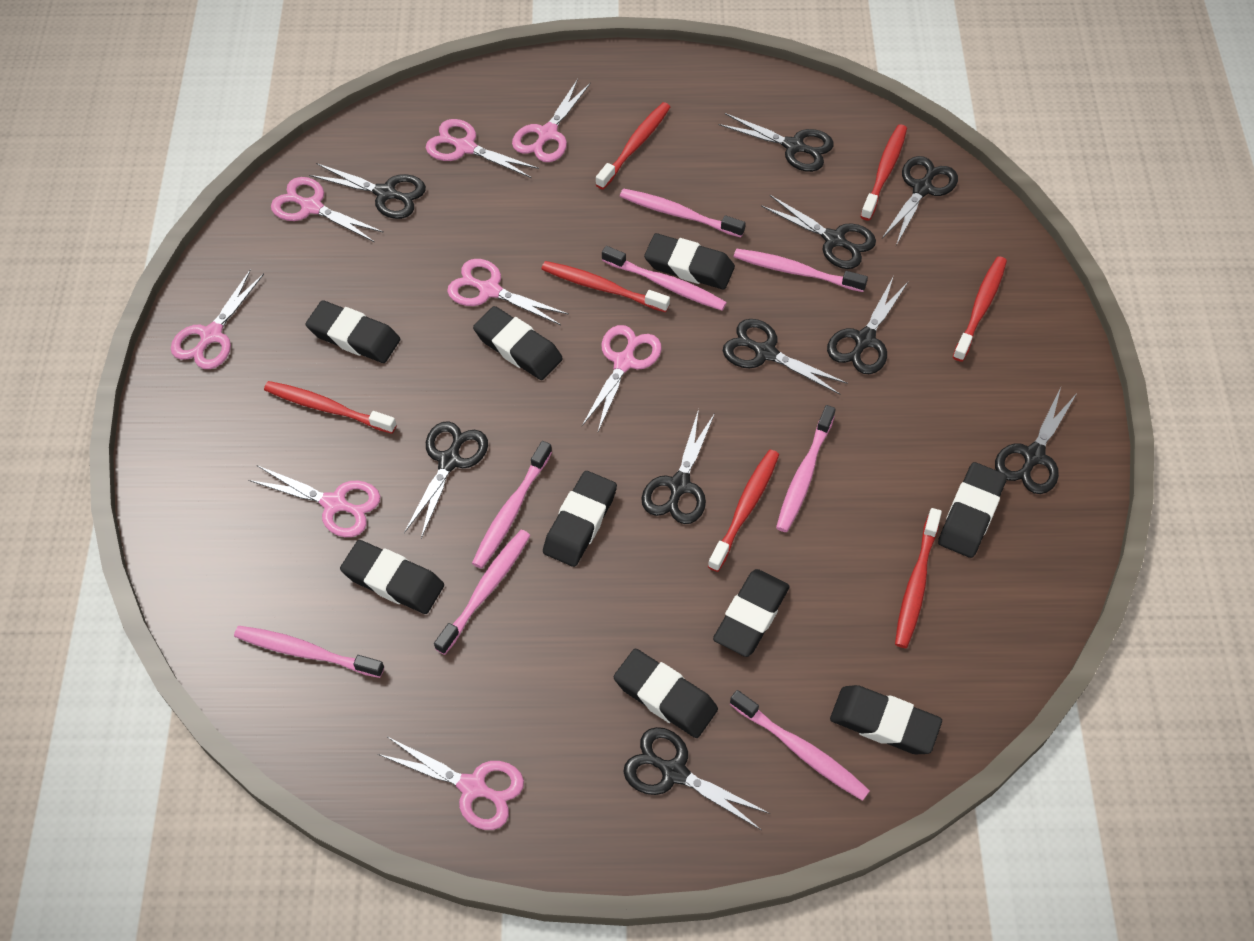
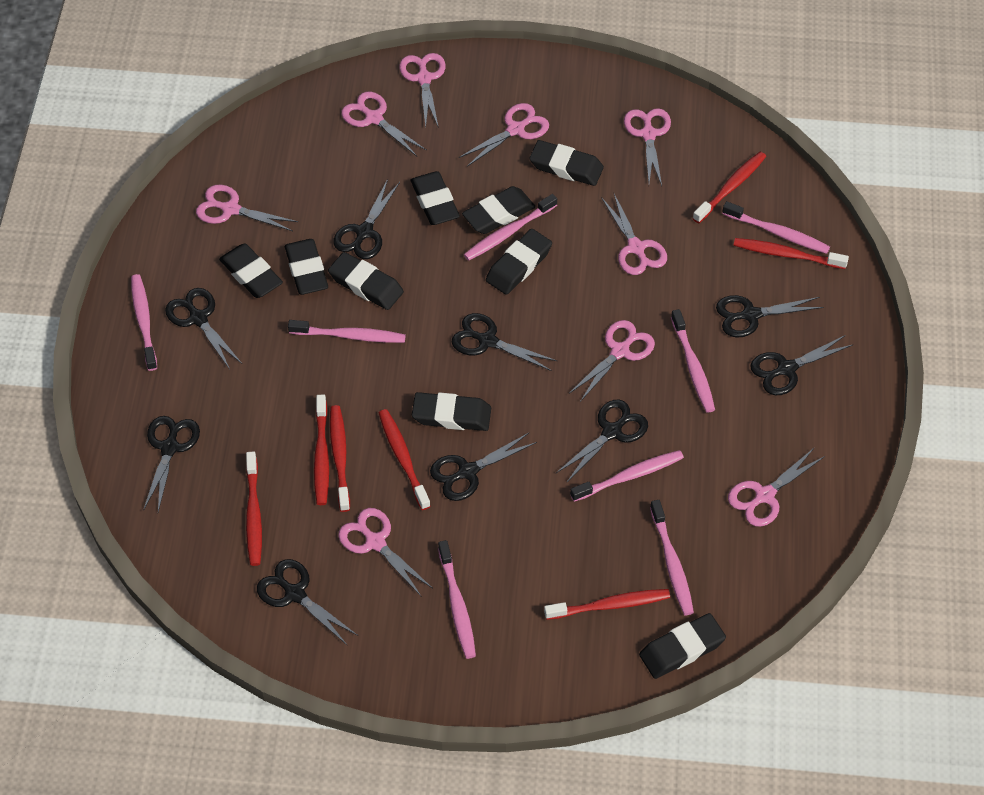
black scissors: [309,163,426,219] [404,422,488,538] [623,727,770,830] [641,409,715,524] [718,113,834,172] [723,319,848,395] [761,195,876,269] [827,276,909,374] [882,156,958,245] [995,388,1077,494] = 10 -> [143,416,200,512] [165,288,242,369] [257,559,358,646] [333,179,400,259] [430,432,537,501] [452,313,557,371] [556,400,648,482] [716,295,824,338] [750,335,854,395] = 9
pink scissors: [171,269,264,369] [248,465,380,537] [271,177,384,242] [378,737,524,830] [426,119,539,178] [447,259,569,325] [512,79,591,162] [582,325,662,431] = 8 -> [196,185,298,231] [338,508,432,597] [341,92,427,156] [399,53,446,128] [459,103,549,167] [570,320,655,402] [601,194,667,275] [624,108,671,186] [728,448,825,527] = 9

